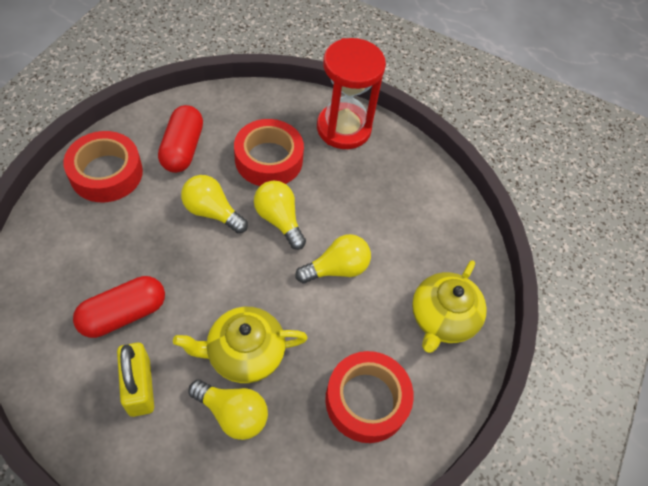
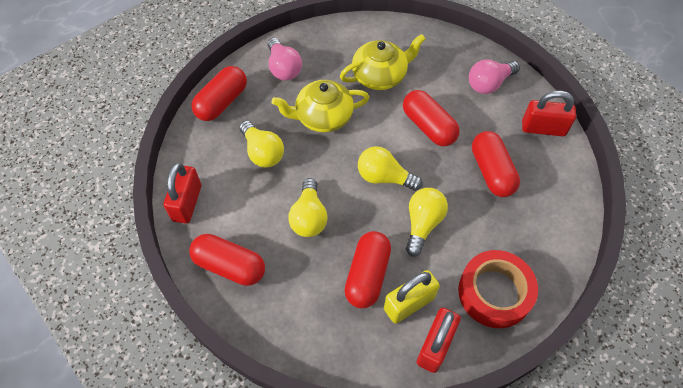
pink light bulb: none = 0 -> [268,38,302,81] [469,59,520,94] = 2
red capsule: [73,276,165,338] [158,105,203,173] = 2 -> [189,234,265,286] [191,66,247,121] [345,231,391,308] [403,90,460,146] [472,131,520,197] = 5
red hourglass: [317,38,386,149] = 1 -> none = 0
red padlock: none = 0 -> [164,163,201,224] [417,308,461,373] [522,90,576,136] = 3
red tape: [63,131,143,202] [234,119,304,186] [325,351,414,443] = 3 -> [458,250,538,328] = 1

